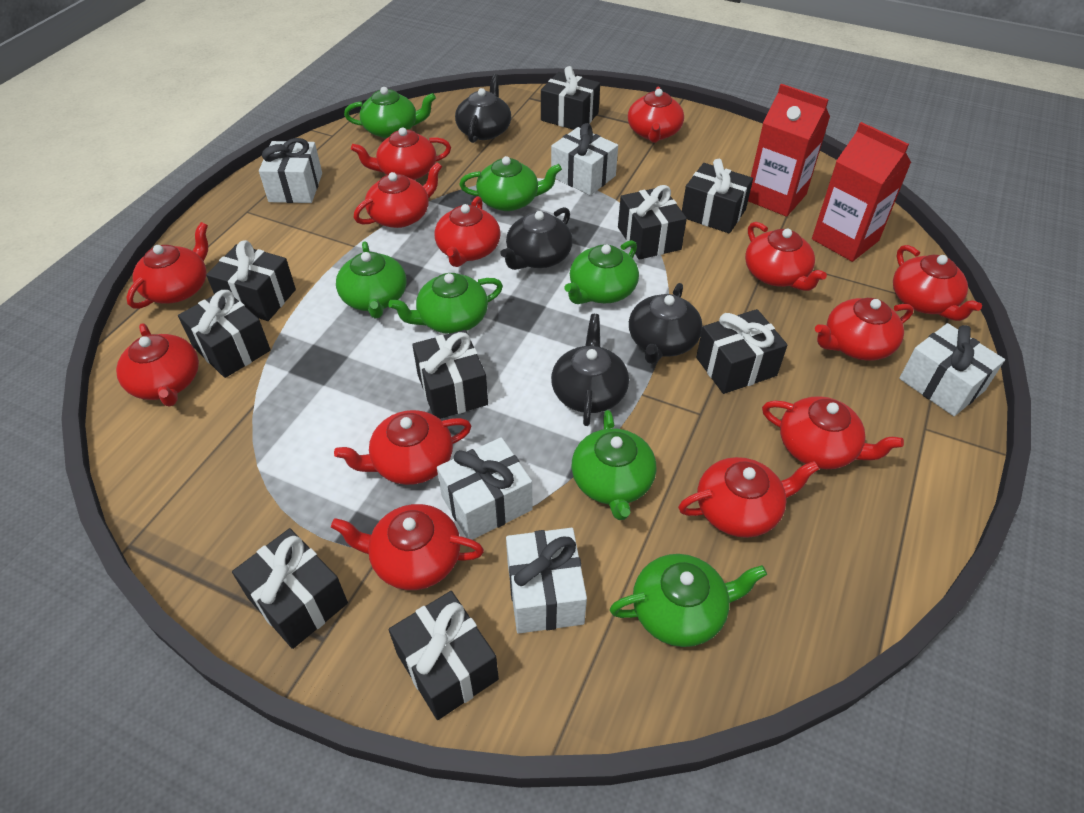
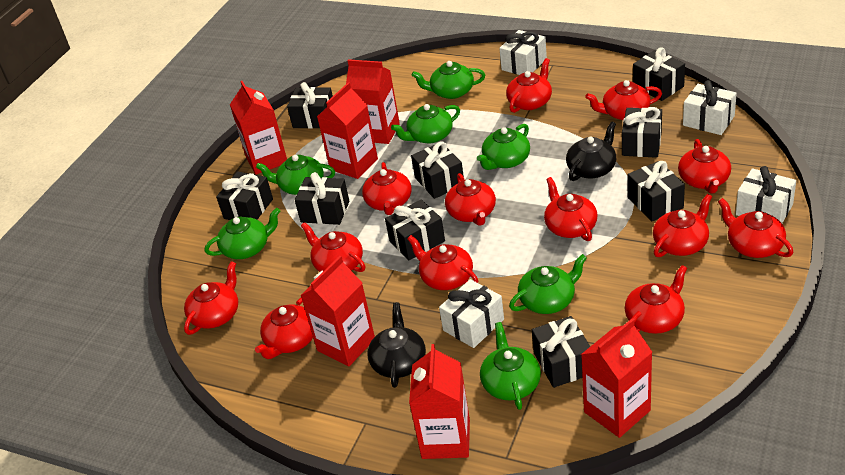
black teapot: [455,74,511,143] [501,207,573,270] [551,314,629,426] [629,283,703,364] = 4 -> [367,302,426,388] [566,122,616,181] = 2
red carton: [748,84,830,217] [812,122,911,262] = 2 -> [230,81,287,175] [300,256,375,366] [317,82,378,179] [346,59,400,144] [409,344,470,459] [581,318,652,438] = 6
white gift: [259,138,322,203] [437,437,533,540] [506,528,587,634] [551,123,618,195] [899,323,1005,416] = 5 -> [439,279,504,348] [499,30,547,75] [683,80,737,135] [736,166,796,223] = 4

